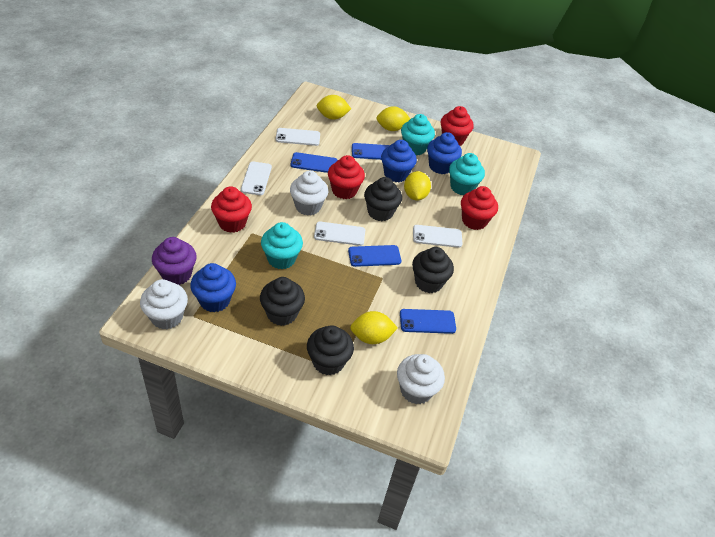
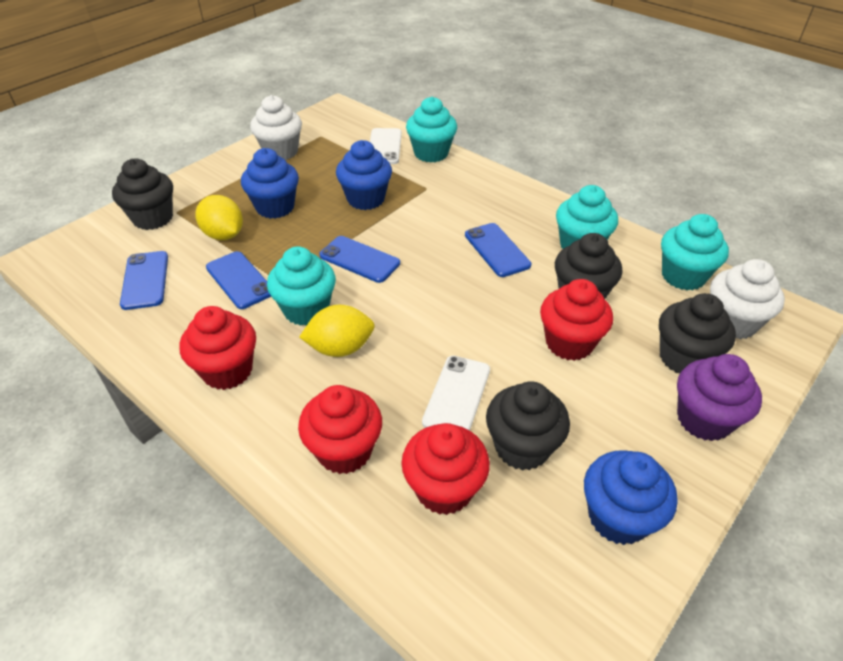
turquoise cupcake: [261,222,303,269] [401,114,435,155] [449,153,485,196] = 3 -> [267,247,336,326] [406,97,457,163] [556,185,618,249] [661,214,729,290] = 4
white cupcake: [140,279,188,329] [290,171,328,216] [397,354,445,404] = 3 -> [250,95,302,160] [710,259,785,340] = 2
white phone: [241,161,272,195] [276,128,320,146] [314,222,365,246] [413,225,463,248] = 4 -> [370,128,402,164] [422,356,490,430] = 2
yellow lemon: [317,95,351,120] [350,311,398,344] [376,106,410,131] [404,171,431,200] = 4 -> [196,195,243,240] [299,305,375,357] = 2

